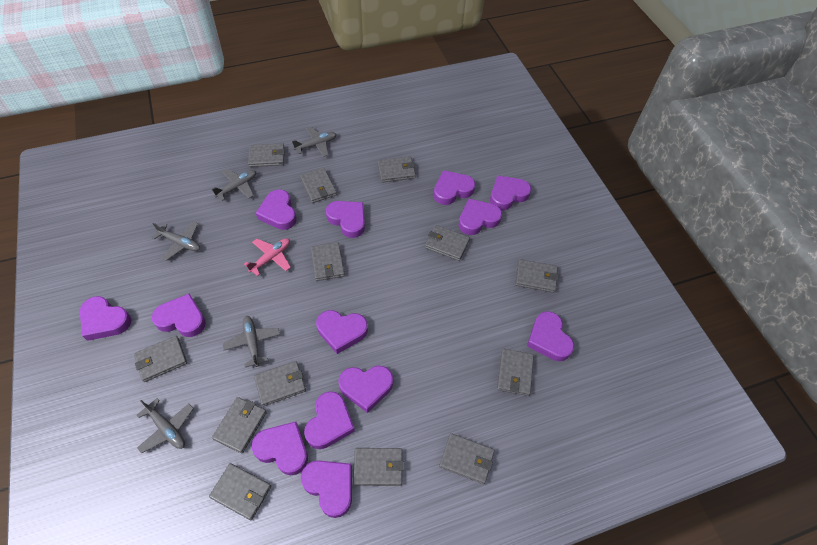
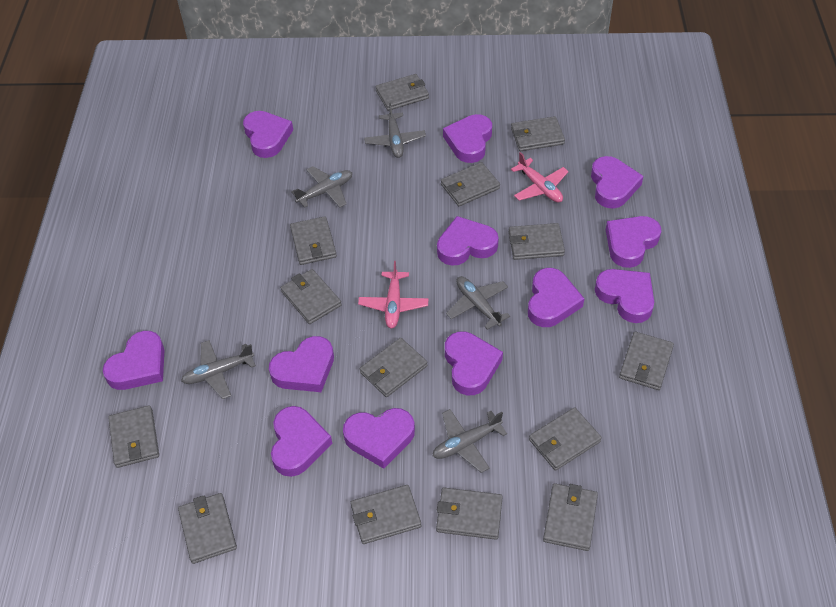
grey wallet: [134,336,187,382] [209,463,271,520] [212,397,267,453] [248,143,285,167] [254,361,306,406] [300,168,337,203] [311,242,345,281] [353,448,404,486] [377,156,416,183] [425,225,470,261] [439,433,495,484] [497,349,534,396] [515,259,558,293] = 13 -> [108,405,159,468] [178,493,237,564] [281,269,342,324] [290,216,337,265] [350,485,421,544] [360,338,428,397] [375,74,429,111] [436,488,503,540] [441,162,500,206] [509,223,565,260] [511,116,565,151] [529,407,602,471] [543,483,598,551] [619,332,674,390] = 14
pink plane: [244,238,291,276] = 1 -> [358,261,429,329] [511,152,569,202] = 2
purple heart: [80,296,131,341] [152,293,206,337] [252,422,308,475] [256,189,297,230] [301,460,352,518] [304,391,355,449] [316,310,368,354] [326,201,365,238] [338,365,393,413] [434,170,475,205] [459,199,502,235] [490,175,531,210] [527,311,574,361] = 13 -> [103,331,164,390] [243,111,293,158] [269,336,334,392] [271,406,332,477] [343,408,415,469] [437,216,499,266] [443,114,492,163] [445,331,503,395] [528,268,584,327] [591,156,644,209] [595,269,654,323] [606,216,661,268] = 12

